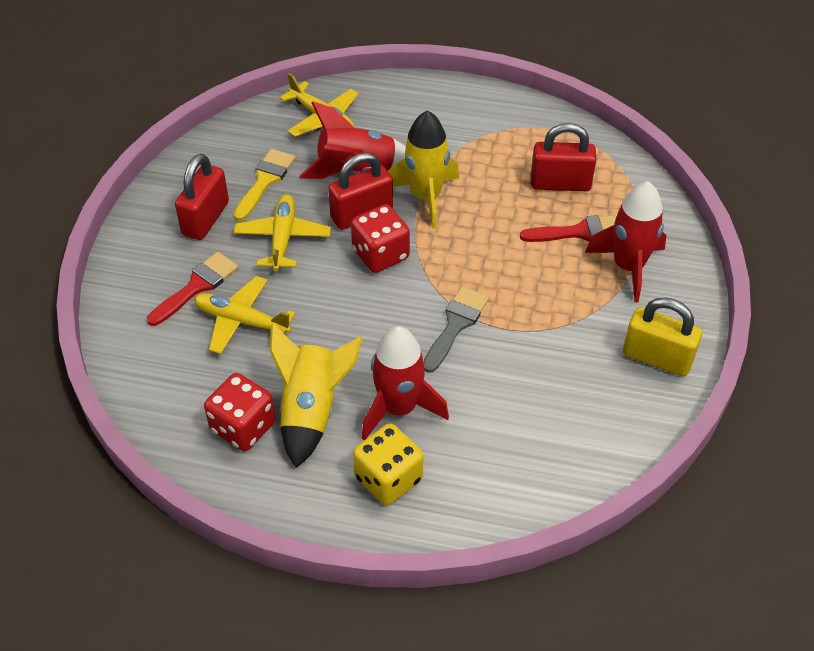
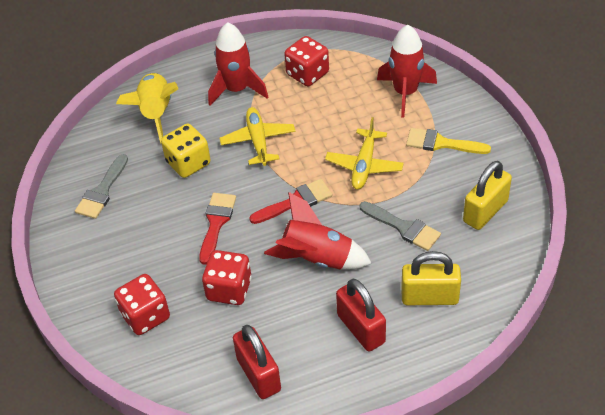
grey brush: [423,286,489,373] = 1 -> [75,154,128,219] [359,201,441,251] = 2
red dice: [204,373,276,451] [351,204,410,273] = 2 -> [114,274,170,335] [202,250,252,305] [284,36,329,86] = 3
red padlock: [175,154,229,240] [328,152,393,230] [531,123,596,191] = 3 -> [233,325,281,399] [336,279,386,352] = 2
yellow padlock: [623,297,702,376] = 1 -> [401,251,461,305] [463,161,512,230] = 2
yellow plane: [194,276,296,354] [234,194,331,271] [280,73,359,137] = 3 -> [220,107,296,166] [325,117,404,190] = 2
yellow rocket: [270,324,363,468] [388,110,459,229] = 2 -> [116,73,178,144] = 1

